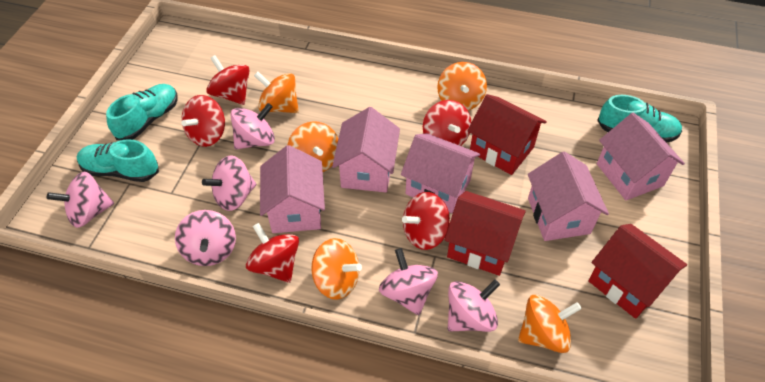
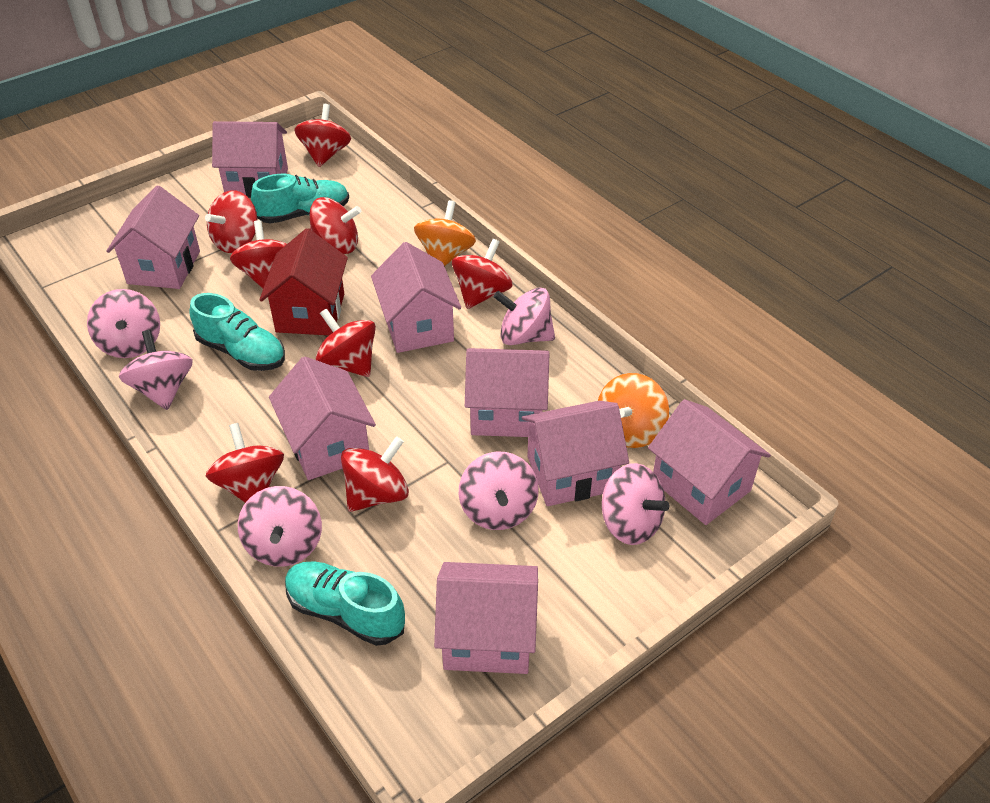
orange spinning top: [254,72,299,113] [288,121,338,172] [311,238,362,300] [437,62,487,110] [518,295,582,353] = 5 -> [414,200,476,266] [598,373,669,448] = 2
pink house: [260,145,325,233] [332,107,400,193] [401,133,480,213] [528,151,609,241] [597,113,685,200] = 5 -> [106,186,200,289] [212,121,288,198] [269,356,376,480] [371,242,461,353] [434,562,538,674] [465,348,549,437] [522,401,629,506] [648,399,771,525] = 8
red house: [445,191,526,276] [467,94,547,175] [588,224,687,319] = 3 -> [259,228,348,335] = 1
red spinning top: [181,95,225,147] [206,55,250,105] [246,223,299,283] [402,192,450,250] [423,100,471,146] = 5 -> [205,190,257,253] [206,423,284,503] [230,220,287,288] [295,104,351,167] [310,197,361,254] [315,309,376,377] [341,436,409,512] [452,239,513,309] = 8

